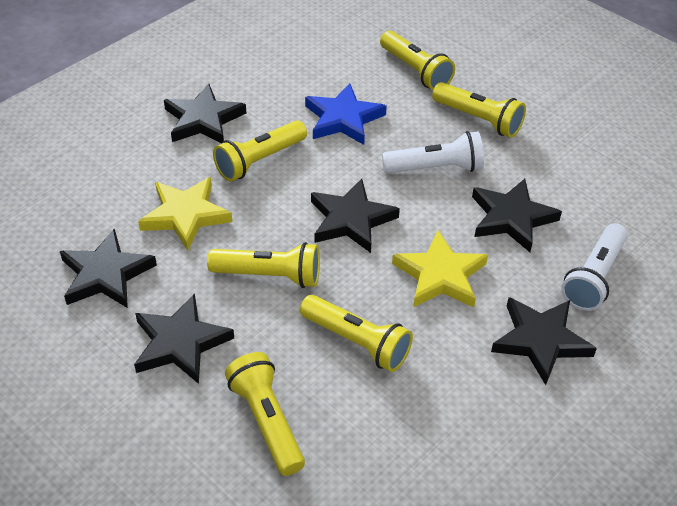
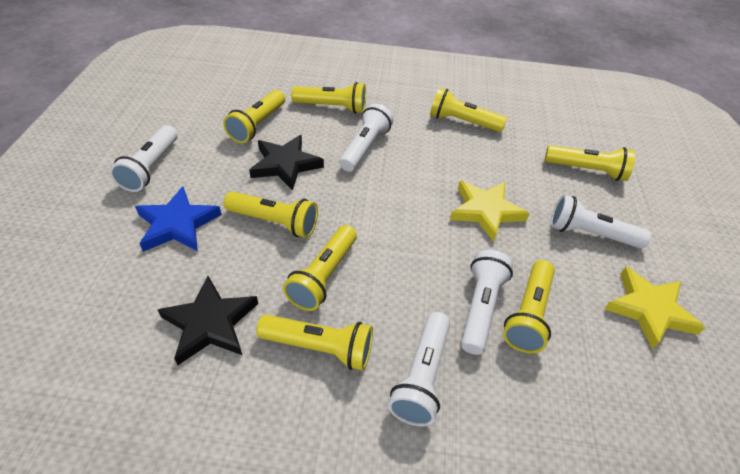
black star: [60,228,157,308] [134,293,234,384] [164,84,246,143] [311,179,400,253] [472,179,562,252] [491,297,597,385] = 6 -> [158,276,258,365] [249,135,324,191] = 2
white flashlight: [382,131,484,173] [561,223,628,311] = 2 -> [110,125,178,192] [339,104,393,172] [388,312,450,426] [461,250,513,355] [550,195,651,249] = 5
yellow flashlight: [207,242,320,288] [213,120,307,182] [225,352,305,476] [300,295,413,372] [380,31,455,90] [432,82,526,138] = 6 -> [223,90,285,143] [224,191,318,238] [256,314,373,370] [283,225,357,311] [291,82,366,114] [430,87,507,132] [503,260,555,353] [545,145,636,181] = 8

